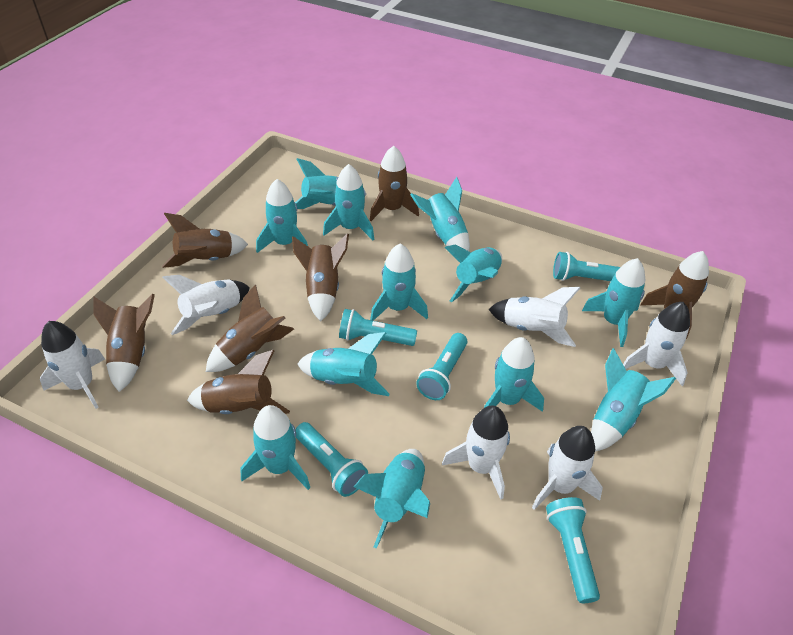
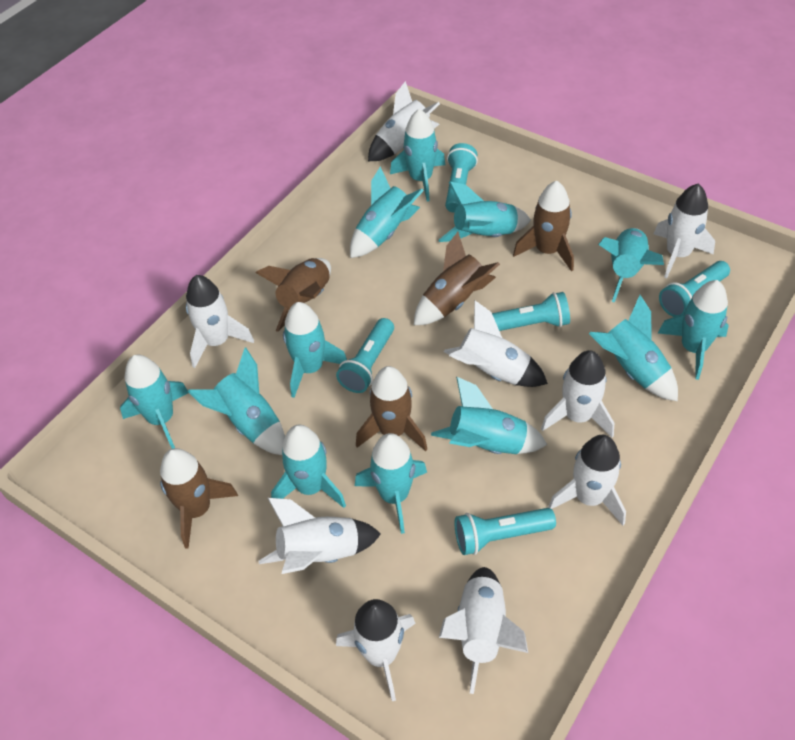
brown rocket: [93,294,155,392] [162,213,248,268] [187,350,290,414] [206,284,294,372] [292,233,349,321] [370,146,419,221] [640,251,709,339] = 7 -> [160,448,238,549] [256,258,331,332] [356,366,427,451] [414,232,500,325] [513,181,574,271] = 5
white rocket: [40,321,105,409] [162,275,250,335] [442,406,510,500] [489,287,580,347] [532,426,603,510] [623,302,690,386] = 6 -> [186,275,254,368] [259,498,381,574] [336,599,416,701] [368,81,440,161] [439,567,528,694] [444,301,548,387] [541,350,614,438] [548,435,626,526] [654,184,715,278] = 9

